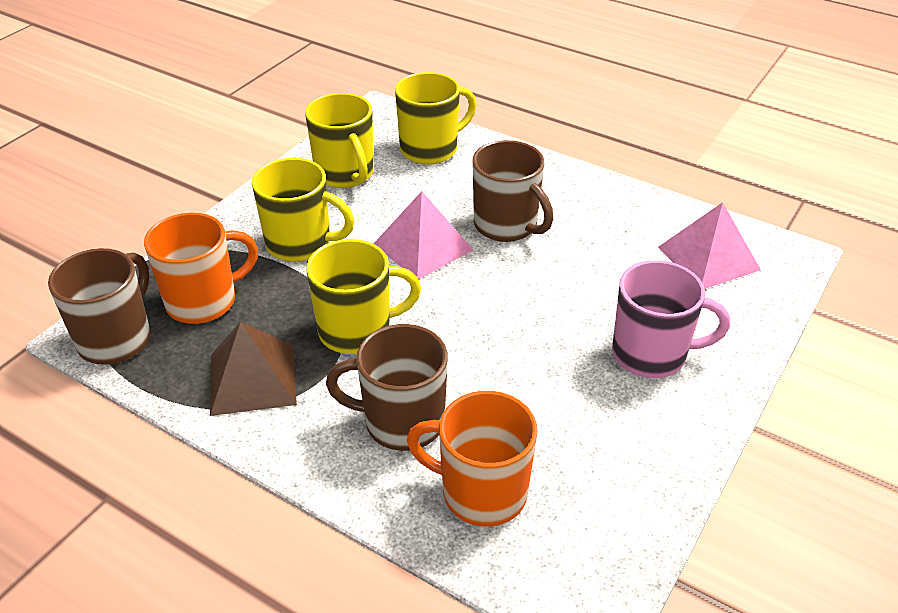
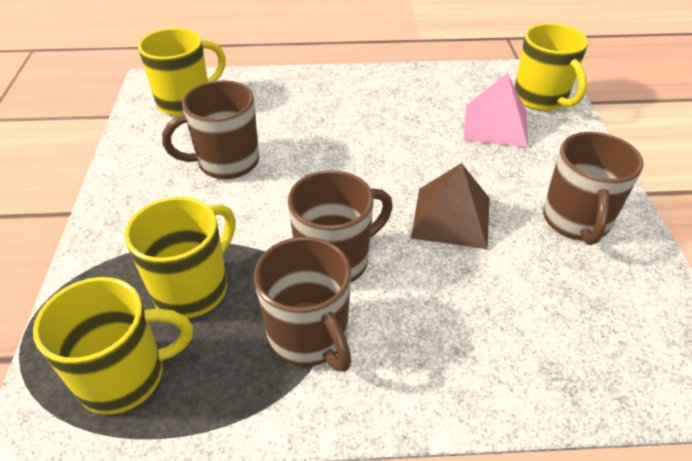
brown mug: [48,248,151,365] [326,324,448,451] [472,140,554,242] = 3 -> [162,80,259,179] [254,237,351,372] [288,170,393,282] [543,132,644,245] = 4
orange mug: [144,213,258,324] [407,391,538,527] = 2 -> none = 0
pink mug: [612,260,730,378] = 1 -> none = 0
pink pyramid: [374,191,473,280] [658,202,761,289] = 2 -> [463,73,528,148] = 1

